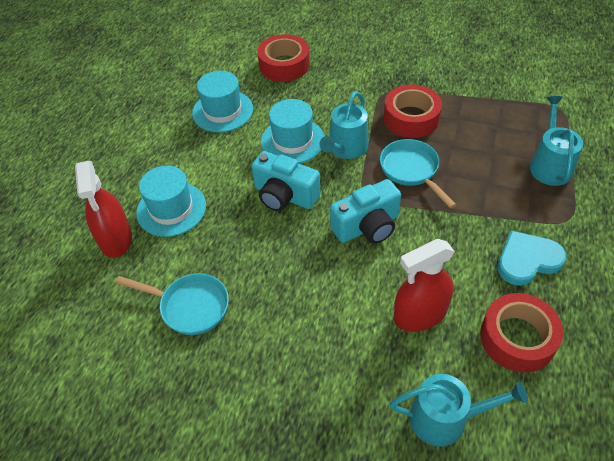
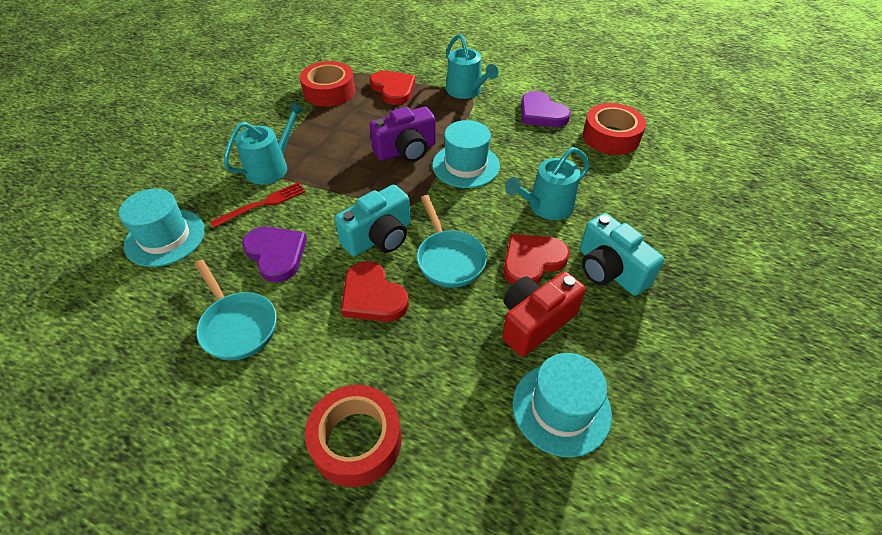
purple camera: none = 0 -> [369,107,436,162] = 1
purple heart: none = 0 -> [242,227,307,282] [521,91,571,127] = 2
red camera: none = 0 -> [502,271,586,357] = 1
red fork: none = 0 -> [210,182,305,228] = 1
red heart: none = 0 -> [341,261,409,322] [370,71,415,105] [504,234,570,285] = 3
red spray bottle: [75,161,132,258] [394,239,455,332] = 2 -> none = 0
turquoise heart: [498,231,566,286] = 1 -> none = 0

